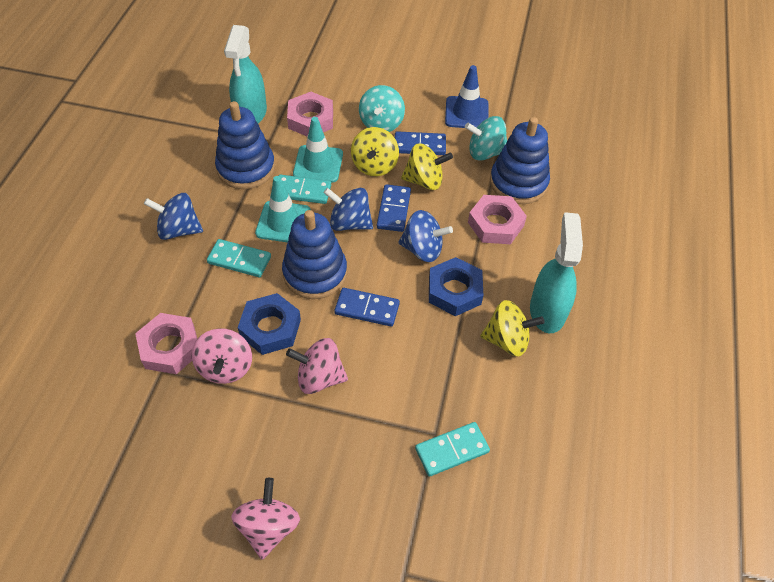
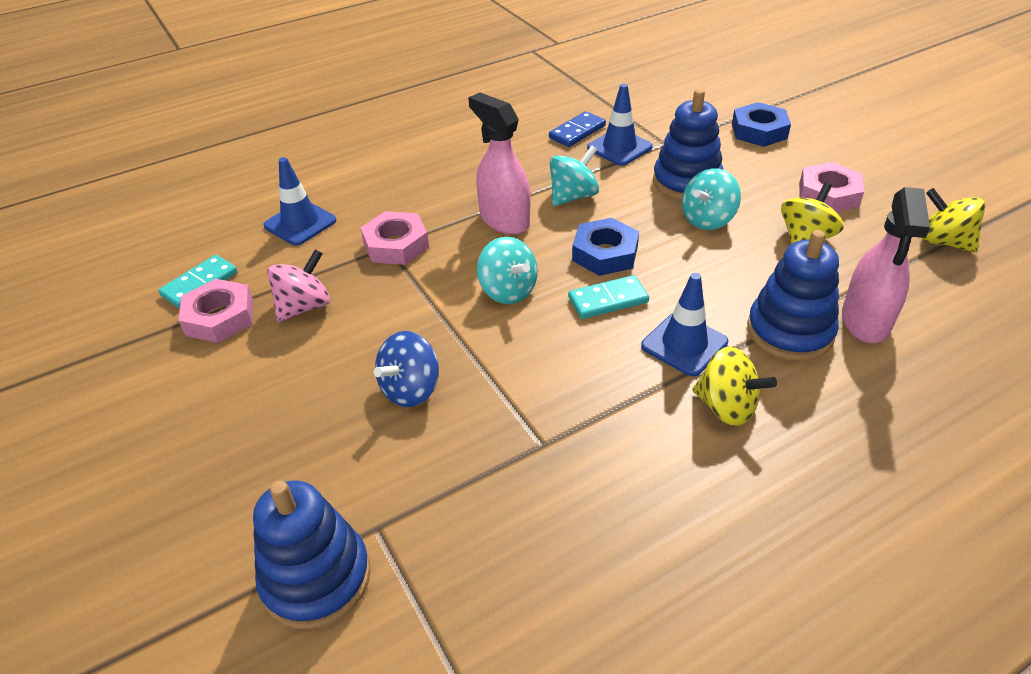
blue domino: [334,288,400,327] [377,184,411,232] [395,131,446,155] = 3 -> [549,111,606,147] = 1
blue spinning top: [144,193,203,240] [323,188,373,231] [398,210,453,262] = 3 -> [374,331,439,407] = 1
blue traffic cone: [445,65,488,128] = 1 -> [264,157,337,246] [587,84,653,166] [641,273,728,376] = 3
pink spinning top: [192,328,252,384] [231,478,300,560] [286,338,348,394] = 3 -> [267,249,330,322] = 1
pink spray bottle: none = 0 -> [468,93,530,234] [842,187,930,343] = 2
turquoise domino: [207,239,271,277] [279,175,331,204] [415,422,490,477] = 3 -> [158,255,238,308] [568,275,649,319] = 2
turquoise spinning top: [359,85,405,132] [465,116,507,161] = 2 -> [477,237,538,304] [550,145,599,206] [682,168,741,230] = 3
turquoise spray bottle: [224,25,267,124] [530,212,583,333] = 2 -> none = 0
turquoise traffic cone: [255,176,311,242] [293,117,343,183] = 2 -> none = 0

